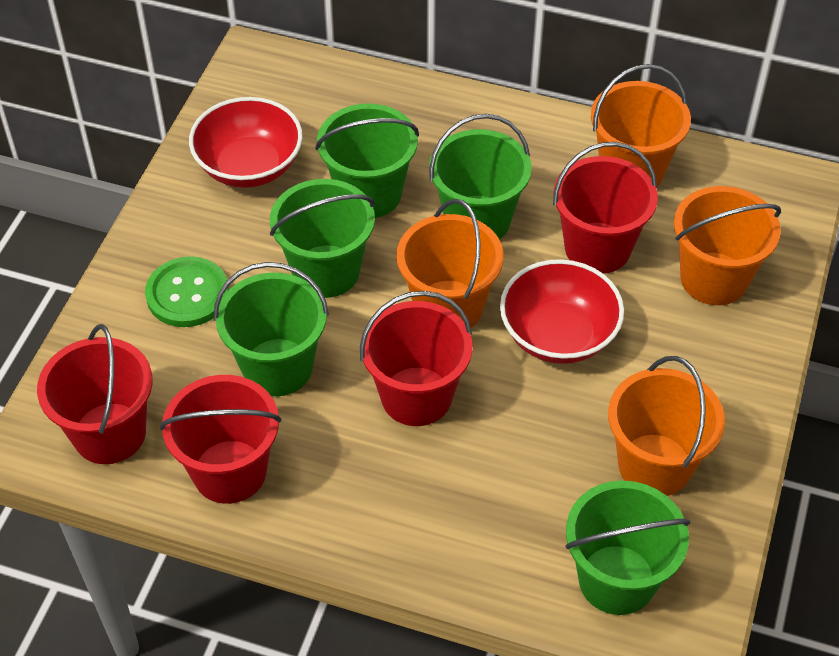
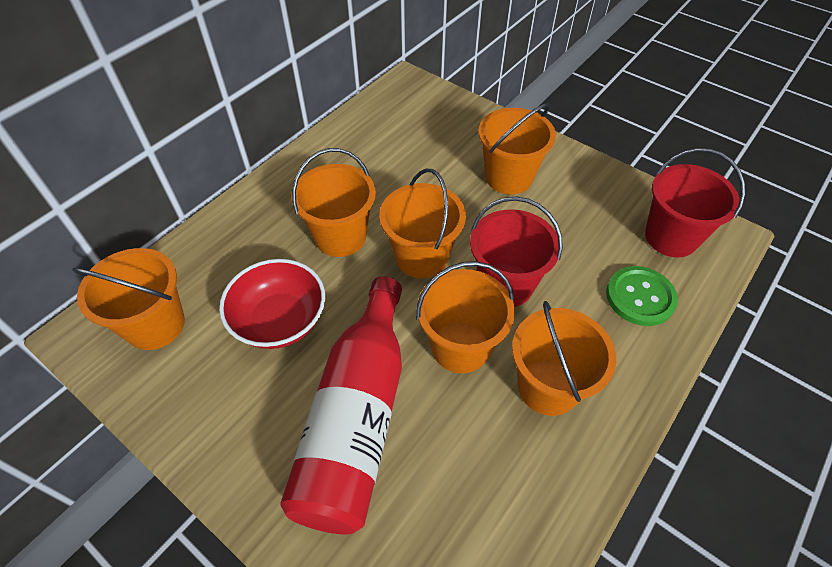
green bucket: [214,262,329,396] [270,179,375,298] [315,104,419,218] [429,114,532,240] [565,480,690,615] = 5 -> none = 0
orange bucket: [397,199,504,328] [591,64,691,187] [608,356,725,496] [674,186,781,305] = 4 -> [72,248,185,350] [291,148,376,257] [379,169,466,278] [416,261,515,373] [478,103,556,195] [512,301,616,416] = 6
red bottle: none = 0 -> [280,276,402,535] = 1
red bowl: [189,97,303,188] [500,259,624,364] = 2 -> [219,259,325,349] = 1
red bucket: [37,324,153,464] [160,375,281,504] [360,291,473,426] [553,142,658,274] = 4 -> [470,196,563,307] [645,148,745,257] = 2

